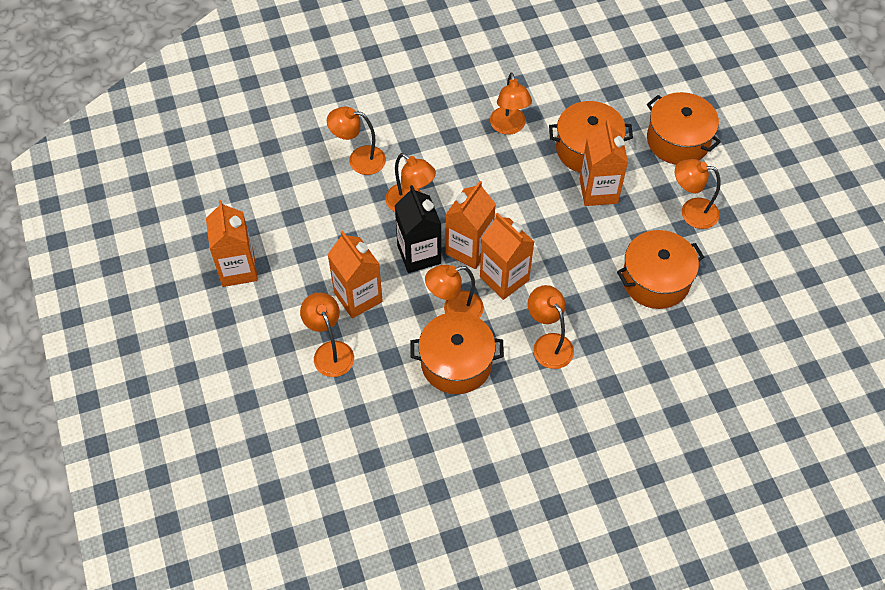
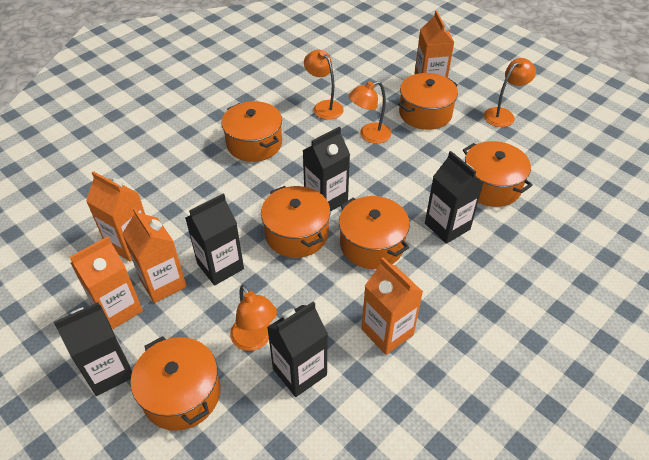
black carton: [395,185,441,273] = 1 -> [54,302,132,396] [186,193,244,286] [267,301,328,397] [303,127,350,212] [425,151,483,244] = 5
orange lamp: [300,293,354,377] [327,106,386,175] [385,153,436,212] [425,265,484,318] [490,72,532,135] [528,285,574,369] [675,159,721,229] = 7 -> [230,285,277,351] [304,50,344,120] [349,81,391,144] [484,58,536,127] = 4
orange pot: [410,312,504,394] [549,101,633,173] [617,230,704,309] [647,92,721,165] = 4 -> [131,336,220,431] [221,101,282,162] [261,186,330,258] [339,196,410,269] [398,73,458,130] [463,141,533,207] = 6

